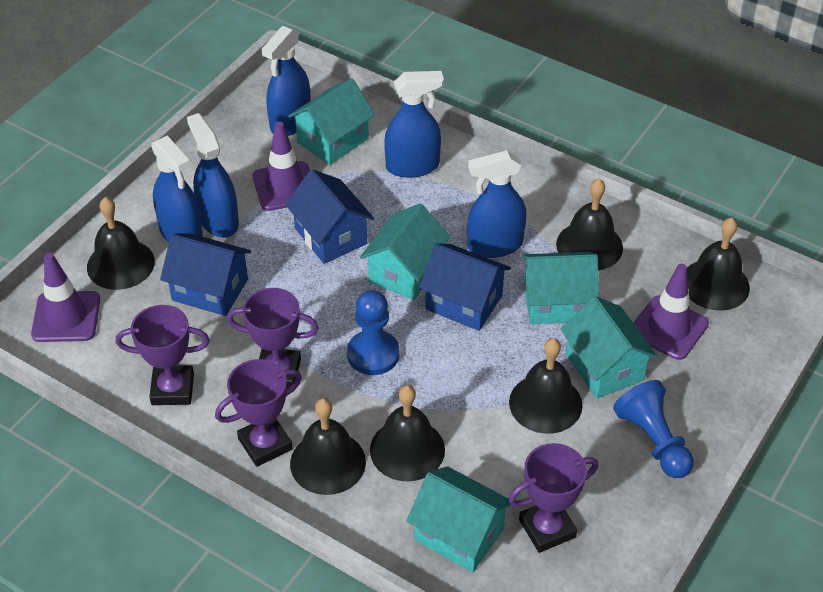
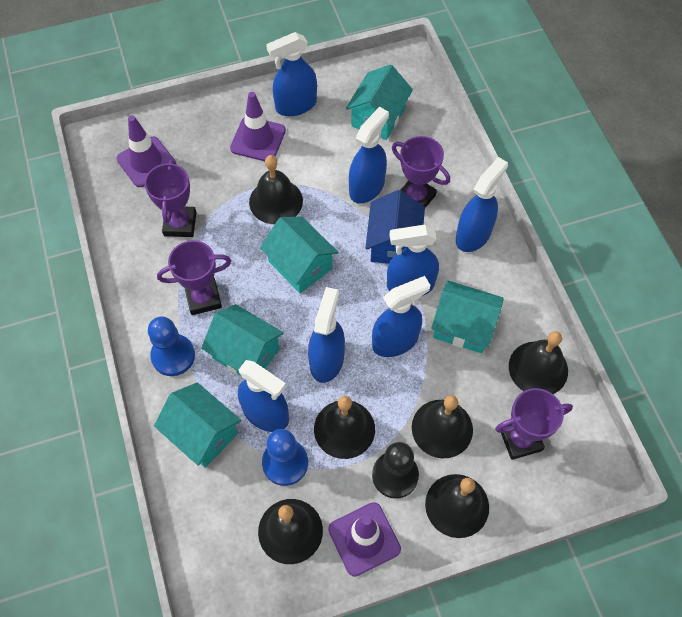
black pawn: none = 0 -> [372,442,419,499] = 1
blue house: [160,233,251,316] [285,169,374,264] [419,243,511,331] = 3 -> [365,190,425,264] = 1
blue spray bottle: [151,136,203,242] [187,113,239,237] [262,26,311,136] [384,71,444,178] [467,150,527,258] = 5 -> [238,360,289,432] [266,32,317,116] [308,287,345,383] [349,107,389,204] [372,276,430,357] [387,225,439,296] [456,157,508,252] = 7

